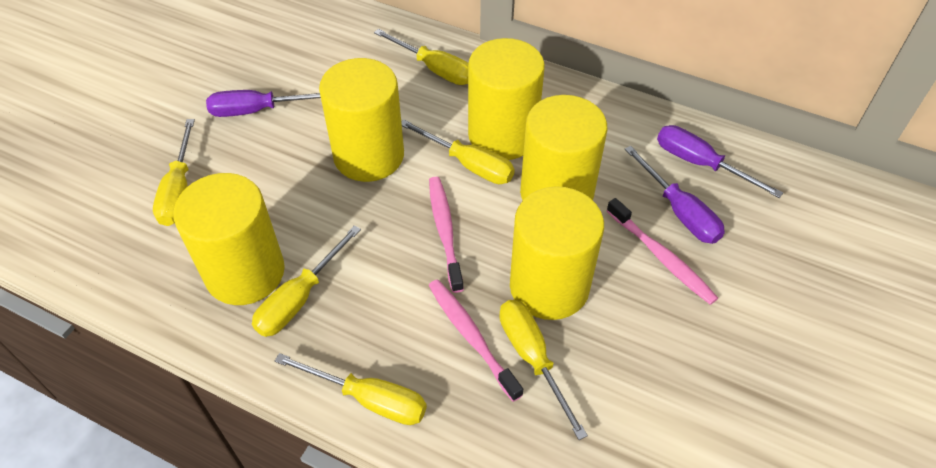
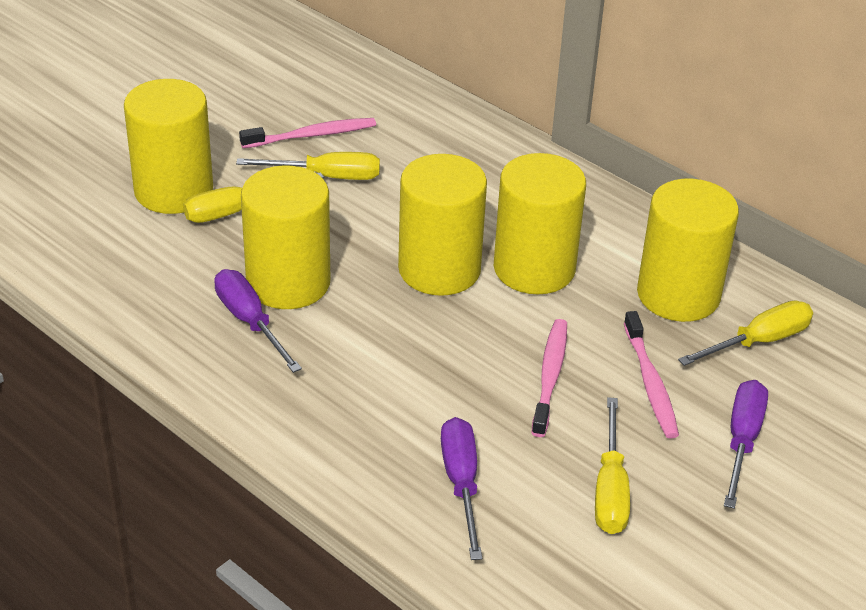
yellow screwdriver: [153,119,195,226] [252,225,361,337] [275,353,427,425] [374,29,468,85] [401,120,515,184] [499,300,588,440] = 6 -> [183,172,324,223] [236,152,380,180] [595,397,630,534] [678,301,813,366] = 4

